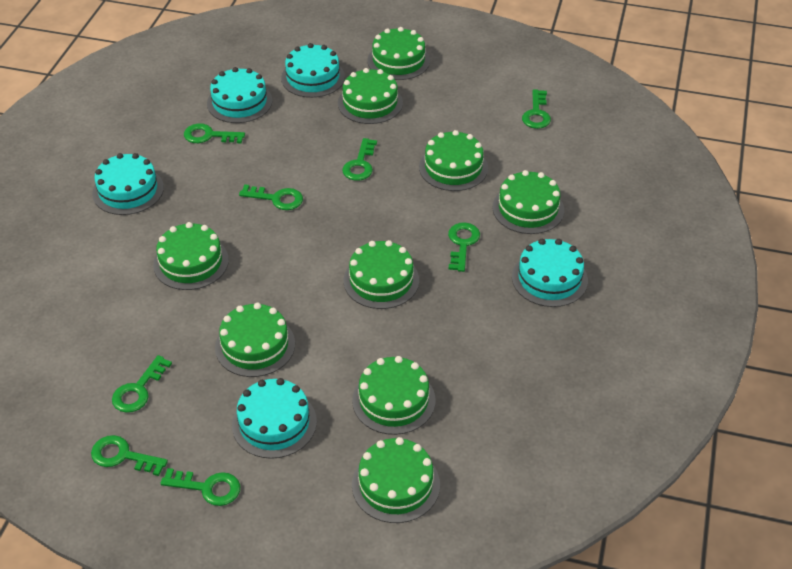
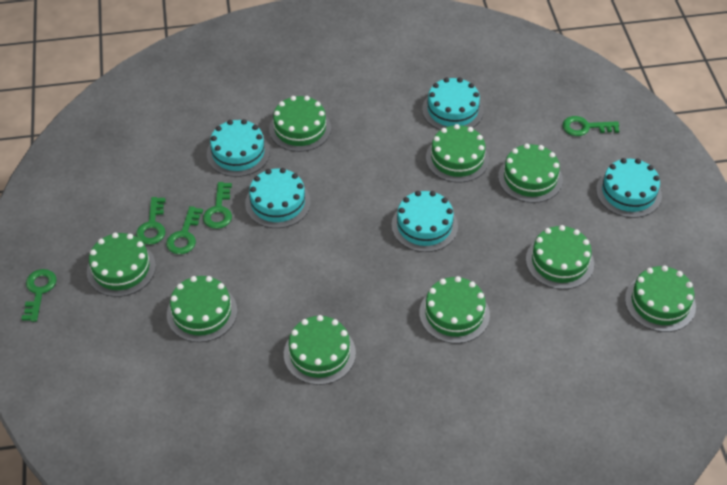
green key: [91,435,168,476] [112,355,172,413] [160,468,240,506] [184,123,245,143] [239,184,303,210] [342,138,377,181] [448,222,480,272] [522,89,551,129] = 8 -> [21,269,57,322] [136,197,166,245] [166,206,203,254] [203,182,232,229] [563,116,619,136] = 5

